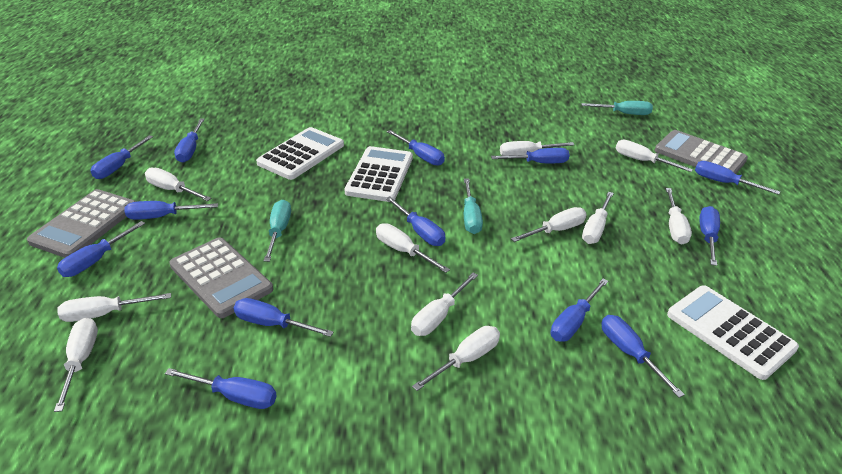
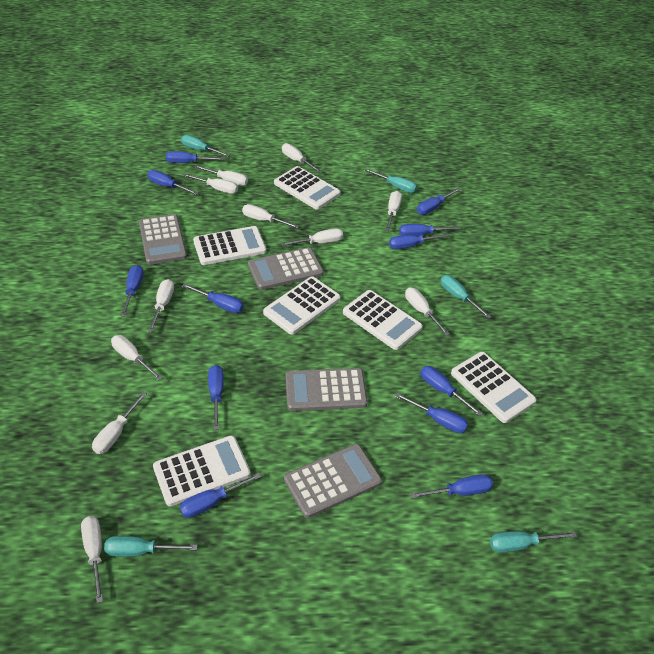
blue screwdriver: [57,221,145,277] [91,135,153,179] [124,201,218,220] [165,368,277,409] [174,118,205,163] [234,298,334,337] [385,196,445,246] [387,130,445,166] [491,148,569,163] [551,279,608,342] [601,315,685,398] [695,161,780,195] [699,206,720,266] = 13 -> [121,265,144,316] [147,170,198,195] [166,151,224,163] [180,473,261,518] [182,283,244,313] [208,365,224,430] [389,234,450,249] [395,393,468,433] [399,224,461,236] [410,474,493,498] [417,187,461,215] [420,366,483,416] = 12
grey calculator: [27,189,136,258] [169,237,273,318] [655,130,748,174] = 3 -> [139,214,187,265] [248,247,324,290] [284,444,382,518] [285,368,368,411] = 4
turquoise screwdriver: [264,200,291,262] [464,179,483,234] [581,101,653,115] = 3 -> [104,536,197,557] [181,135,230,157] [364,169,417,193] [440,275,491,319] [490,531,577,553] = 5
white calculator: [256,127,344,180] [344,146,413,202] [667,285,799,380] = 3 -> [153,435,251,507] [193,226,266,265] [263,276,341,335] [274,166,341,210] [343,290,423,350] [451,352,536,423] = 6

